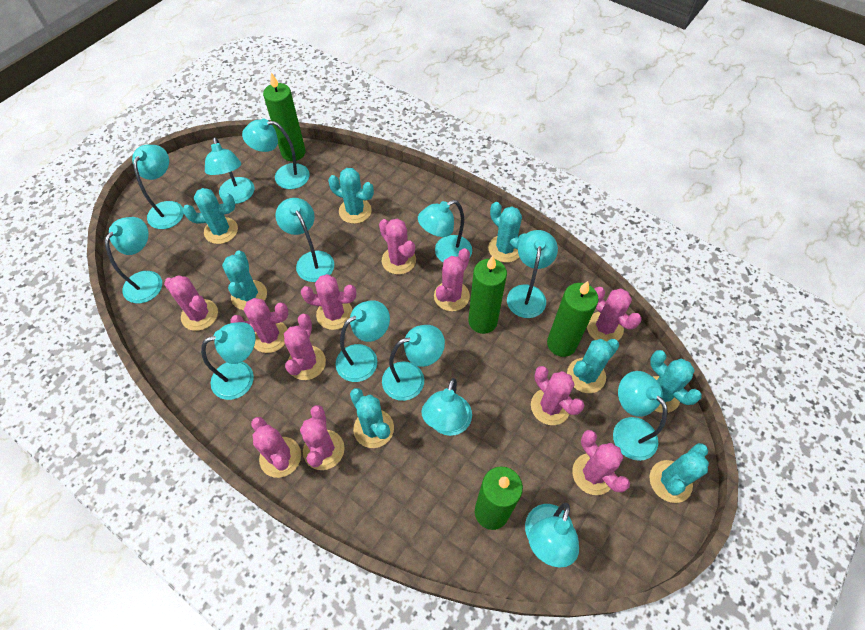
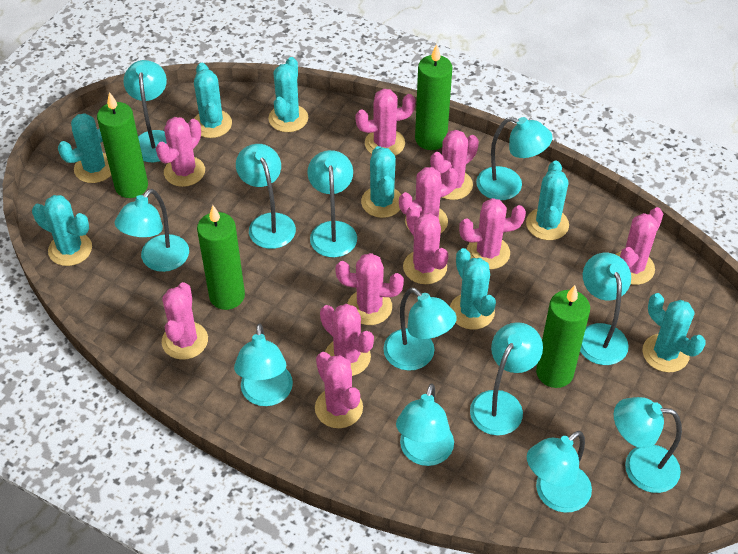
turquoise lamp: [105,217,162,303] [132,145,184,229] [201,322,255,400] [205,137,254,204] [242,119,310,189] [275,198,334,282] [336,300,390,382] [382,325,445,401] [418,200,472,262] [421,378,472,436] [507,230,558,318] [525,503,579,567] [613,371,667,461] = 13 -> [115,189,189,272] [123,60,167,162] [234,323,293,406] [236,144,296,249] [307,150,357,257] [383,288,457,371] [396,383,454,466] [470,322,543,436] [476,117,552,200] [527,431,592,513] [580,253,631,365] [614,397,682,493] = 12

